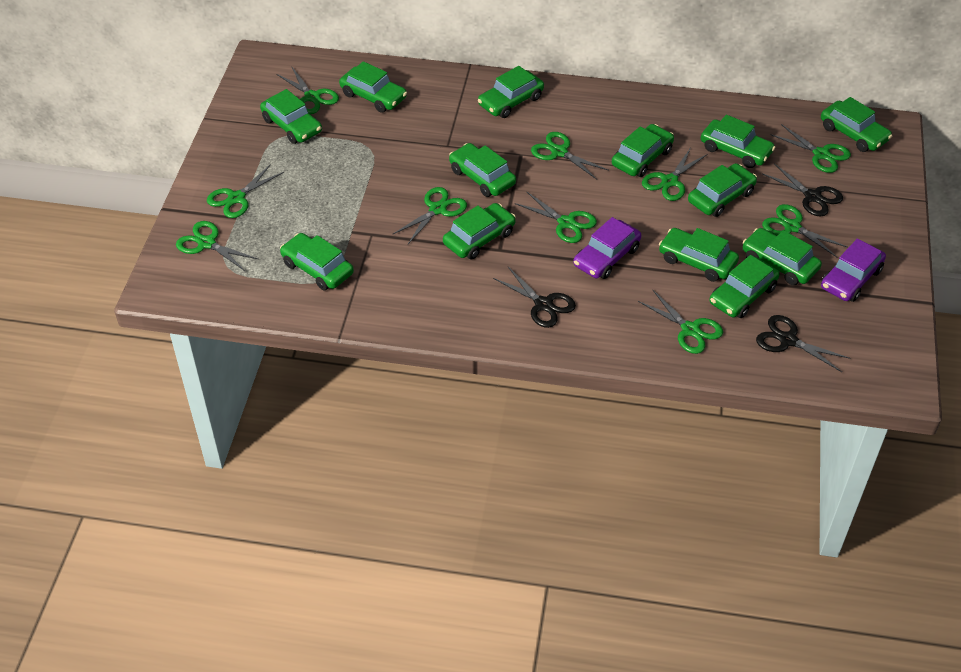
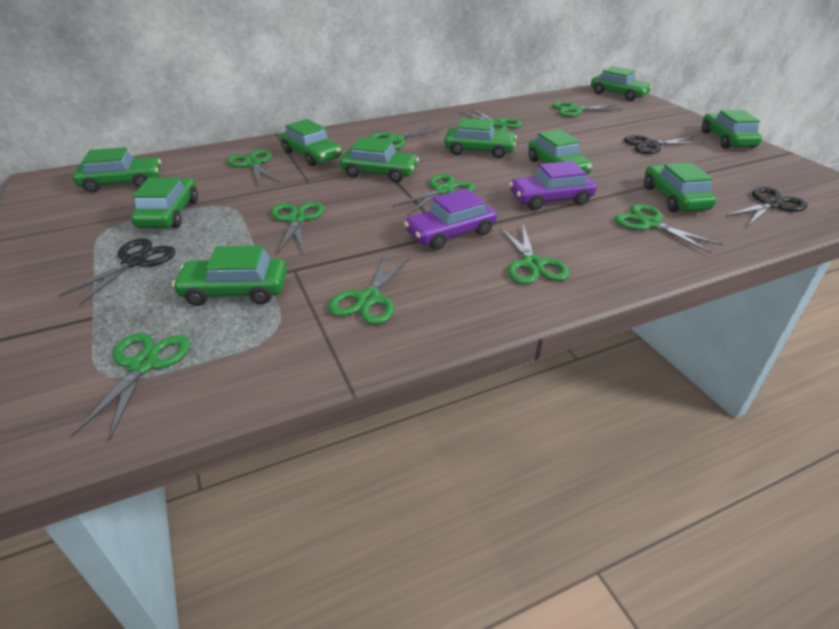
green car: [260,89,322,144] [280,233,354,290] [339,61,407,113] [443,203,516,259] [449,143,516,197] [478,66,544,118] [612,124,674,177] [659,228,739,282] [688,163,757,217] [701,115,775,168] [709,255,780,318] [743,228,822,285] [821,97,892,152] = 13 -> [73,147,161,193] [131,178,198,228] [172,246,287,306] [280,119,342,166] [340,137,419,183] [444,118,517,159] [528,129,593,174] [591,66,652,101] [644,163,716,212] [702,110,762,149] = 10

